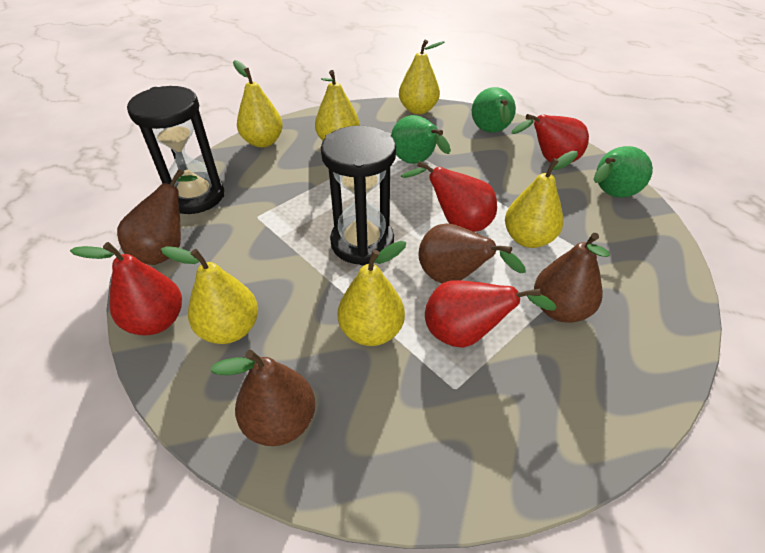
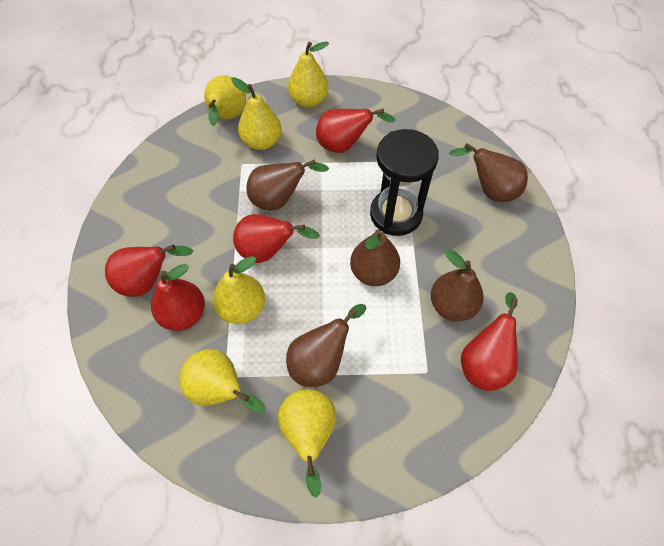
black hourglass: [127,86,224,214] [321,126,396,265] = 2 -> [370,129,439,236] = 1
brown pear: [117,169,197,265] [210,350,315,446] [418,223,526,283] [534,233,610,323] = 4 -> [246,160,329,211] [286,304,367,387] [350,229,400,286] [431,249,484,322] [449,143,528,202] = 5
green pear: [391,115,451,164] [472,87,516,133] [594,146,653,198] = 3 -> none = 0
red pear: [70,242,182,335] [401,161,497,232] [425,280,557,348] [512,114,589,163] = 4 -> [105,244,193,297] [151,264,205,331] [233,214,320,263] [316,108,396,153] [461,292,518,391] = 5

